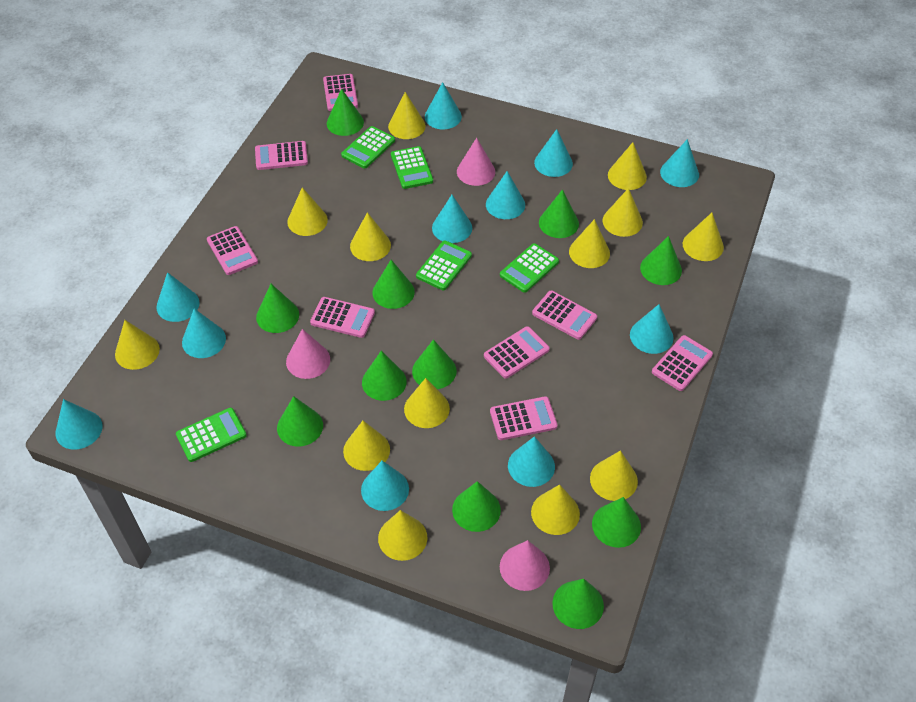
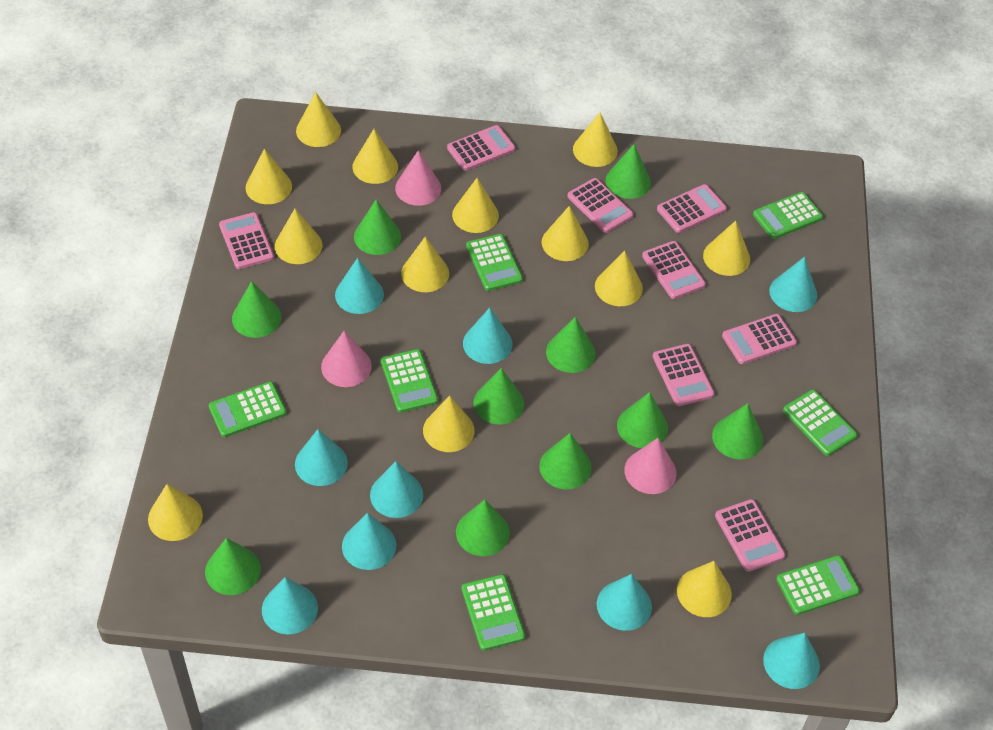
green calculator: [176,408,247,462] [341,126,395,169] [391,146,433,189] [416,241,472,290] [500,243,559,293] = 5 -> [209,382,287,437] [381,349,438,413] [462,574,525,651] [466,234,523,291] [753,192,823,239] [776,555,860,615] [783,390,858,456] = 7
green cone: [256,284,299,333] [277,396,323,447] [327,88,364,136] [362,351,407,401] [372,260,415,309] [412,339,457,389] [452,481,501,532] [539,189,579,238] [552,579,604,629] [592,497,641,548] [640,236,682,285] = 11 -> [205,538,261,595] [232,281,282,338] [354,199,401,255] [456,500,510,556] [473,368,524,425] [539,433,592,489] [546,317,595,373] [605,144,651,199] [617,392,668,448] [712,403,763,460] = 10
turquoise cone: [56,399,103,449] [156,272,200,322] [182,309,226,358] [361,461,409,511] [425,82,462,129] [432,195,472,243] [486,171,525,219] [508,436,555,487] [534,129,573,177] [630,304,674,354] [660,139,699,187] = 11 -> [262,577,318,634] [295,429,348,486] [335,258,384,314] [342,513,397,570] [370,461,423,518] [463,308,512,364] [597,574,652,631] [763,633,820,689] [769,257,817,312] = 9

